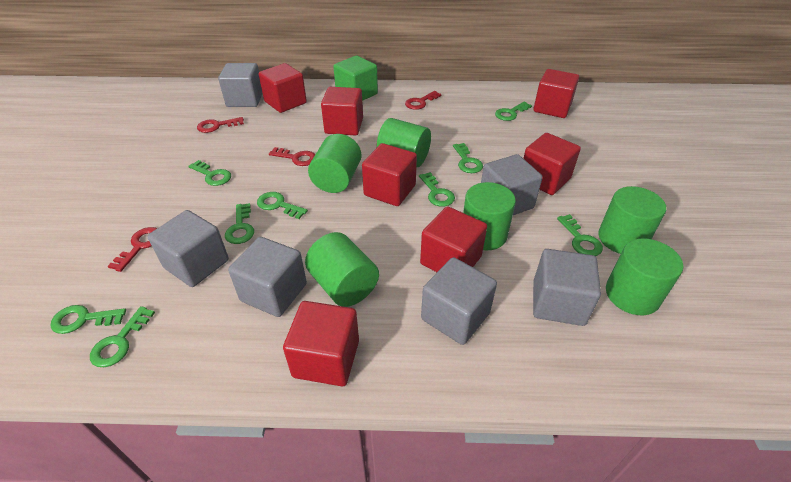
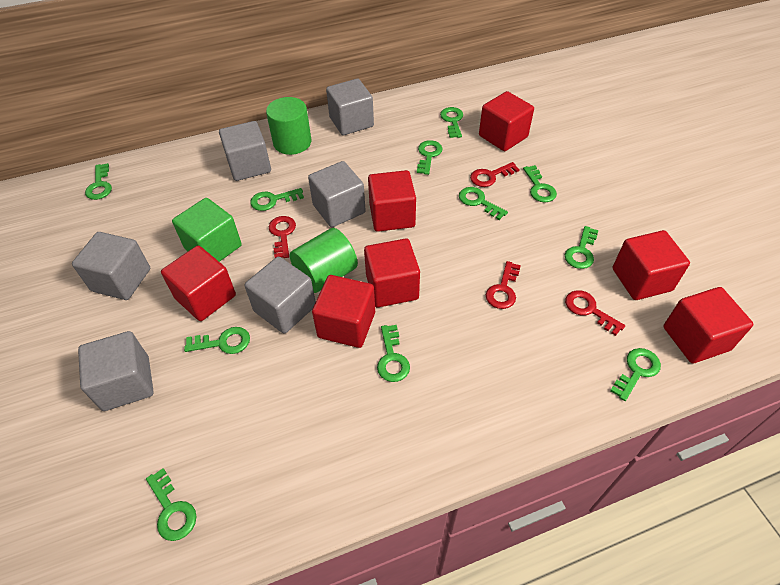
green cylinder: [305,232,379,307] [308,134,362,193] [377,118,431,167] [463,182,516,251] [598,186,666,254] [606,238,683,315] = 6 -> [266,97,311,155] [290,228,358,293] = 2
green key: [50,305,126,334] [90,306,155,367] [188,160,231,186] [225,203,254,244] [257,192,308,219] [419,172,455,207] [453,143,483,173] [495,101,532,121] [557,214,603,256] = 9 -> [85,163,112,200] [146,468,197,541] [184,327,250,354] [250,188,304,211] [377,325,410,382] [417,140,443,175] [440,107,463,138] [459,187,508,220] [523,165,557,202] [565,226,598,269] [610,348,661,401] = 11

